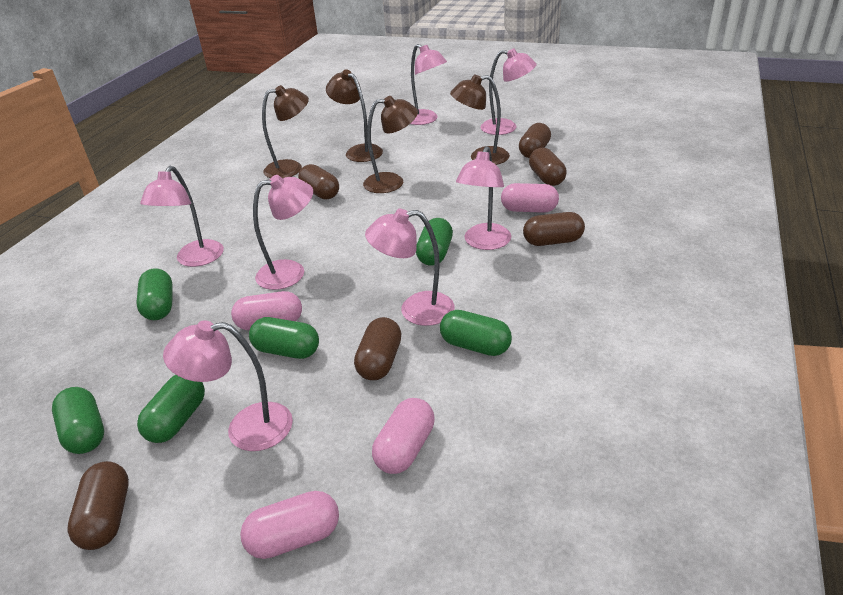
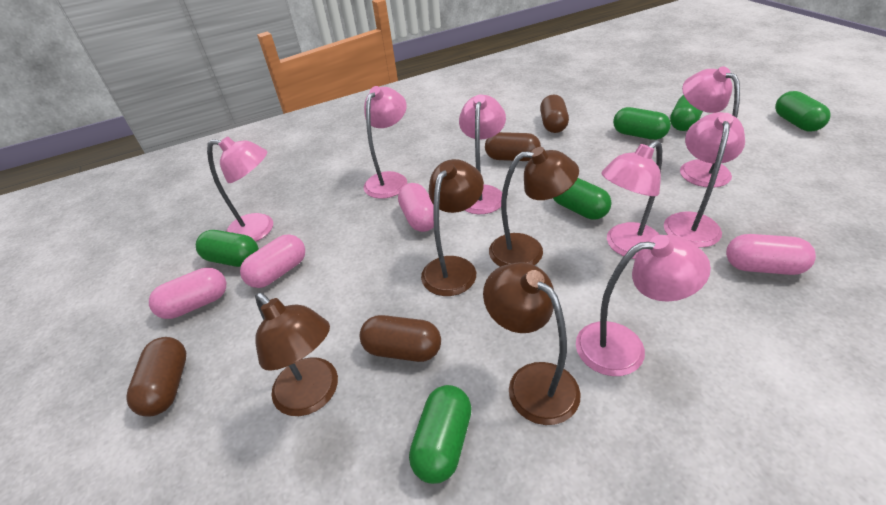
brown capsule: [67,461,129,550] [298,164,339,200] [354,317,402,380] [519,123,551,158] [523,212,585,246] [529,148,566,186] = 6 -> [126,337,186,417] [360,315,441,362] [485,132,541,161] [540,95,569,133] = 4

